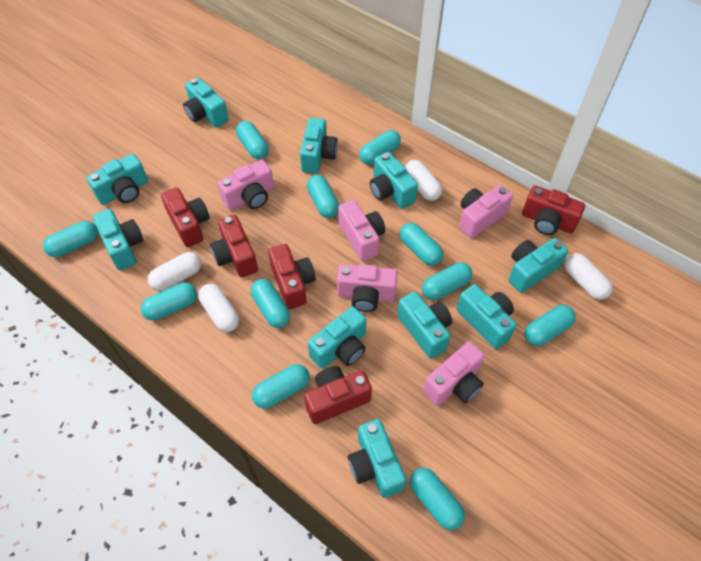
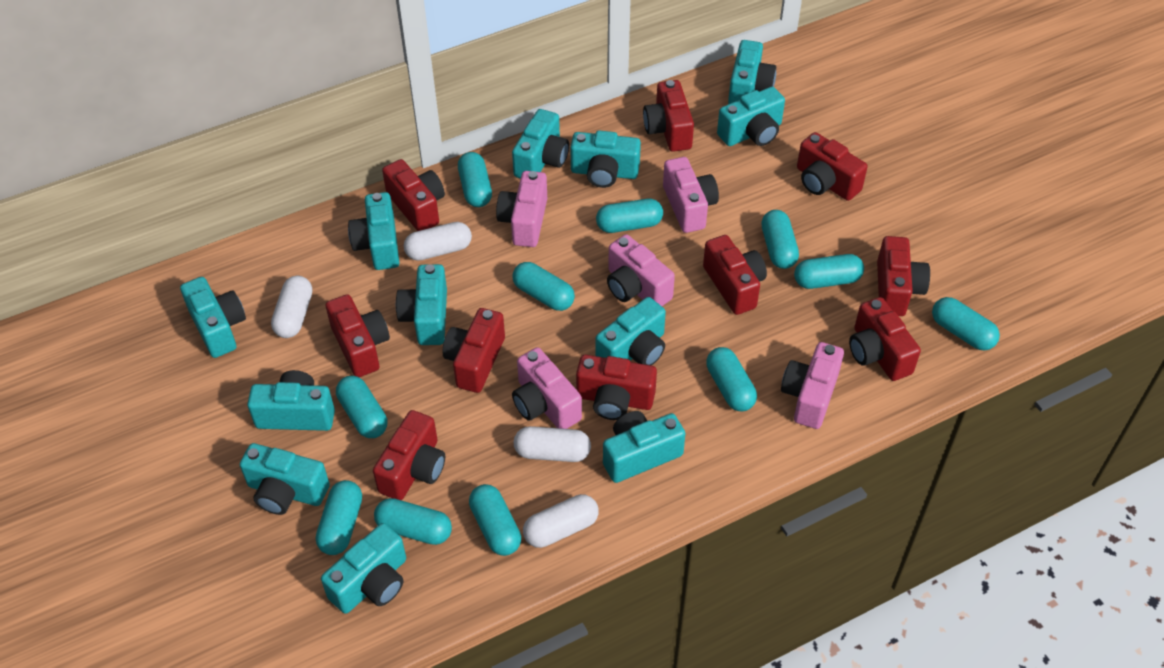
red camera: [161,187,210,247] [210,215,258,278] [268,244,316,309] [304,366,372,424] [522,186,585,235] = 5 -> [326,294,390,377] [373,410,445,500] [382,159,445,231] [443,308,505,393] [576,355,657,420] [643,80,694,152] [703,235,767,315] [797,132,868,201] [849,297,921,381] [877,236,930,316] = 10
turquoise camera: [86,154,148,205] [93,209,144,270] [183,77,229,128] [300,118,338,174] [308,307,367,369] [348,419,406,498] [370,152,418,209] [397,292,452,359] [457,284,516,349] [509,238,568,293] = 10 -> [180,277,246,358] [240,443,330,515] [247,370,335,431] [321,523,406,614] [348,192,400,270] [396,264,447,345] [512,109,569,179] [570,131,641,188] [596,297,666,366] [603,411,686,483] [717,87,785,146] [728,40,776,104] = 12

